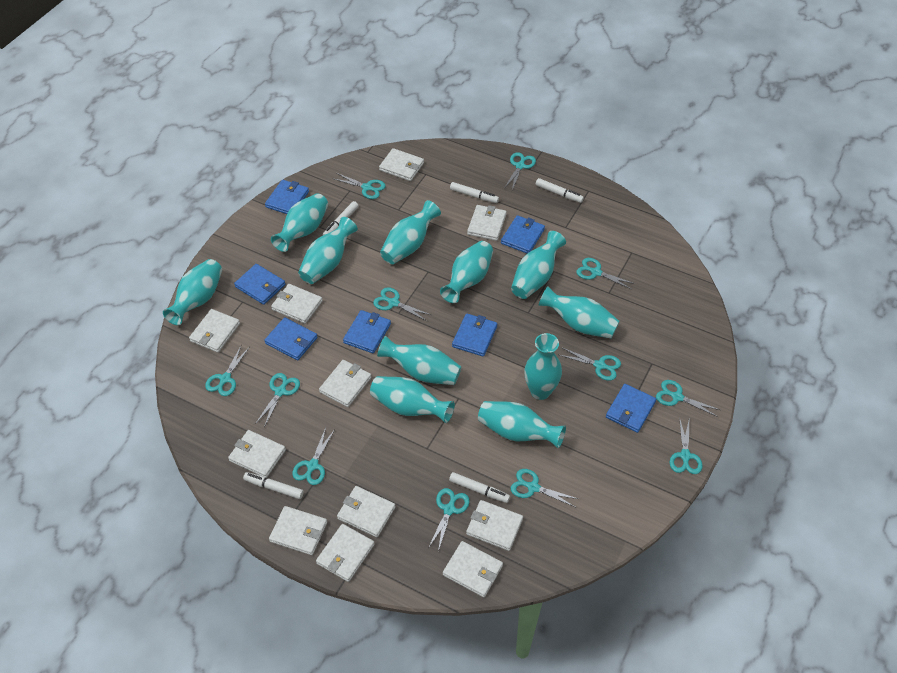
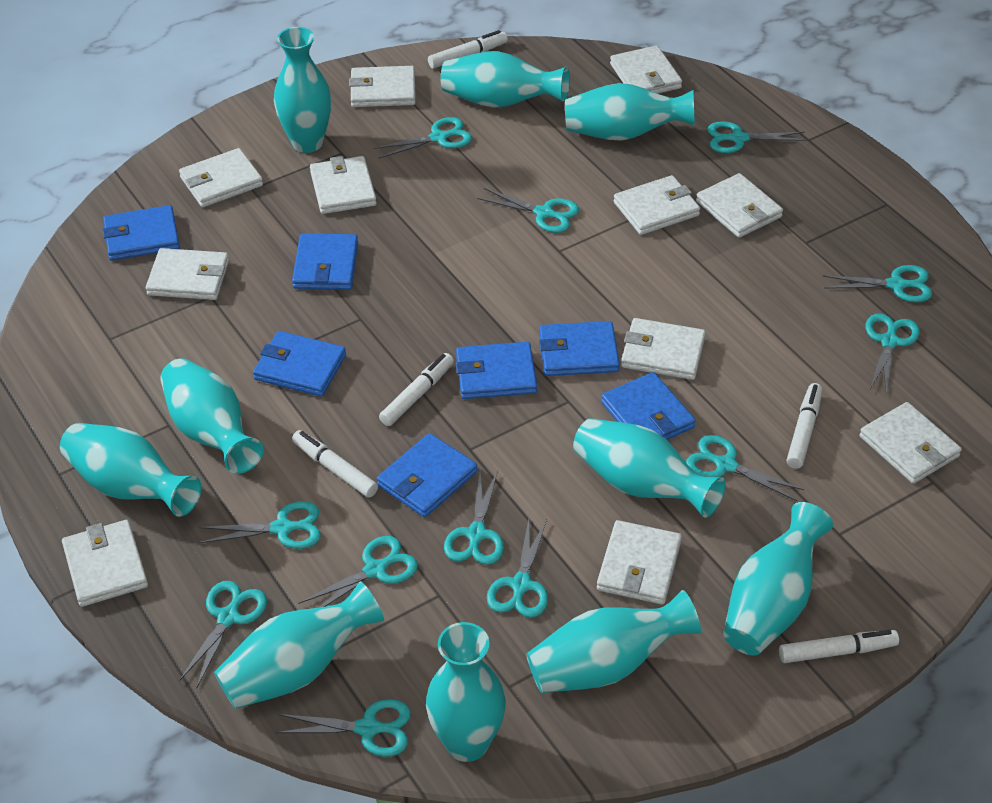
turquoise vase: [163,259,222,325] [271,193,328,252] [298,217,358,284] [370,376,455,423] [377,336,461,385] [380,200,441,264] [440,241,493,303] [478,401,566,448] [511,231,566,299] [524,333,562,400] [539,286,620,338] = 11 -> [60,423,201,517] [160,358,264,474] [214,581,384,709] [274,27,332,153] [426,622,506,762] [441,51,570,108] [526,590,701,693] [565,83,695,141] [573,418,726,518] [723,502,833,655] = 10

